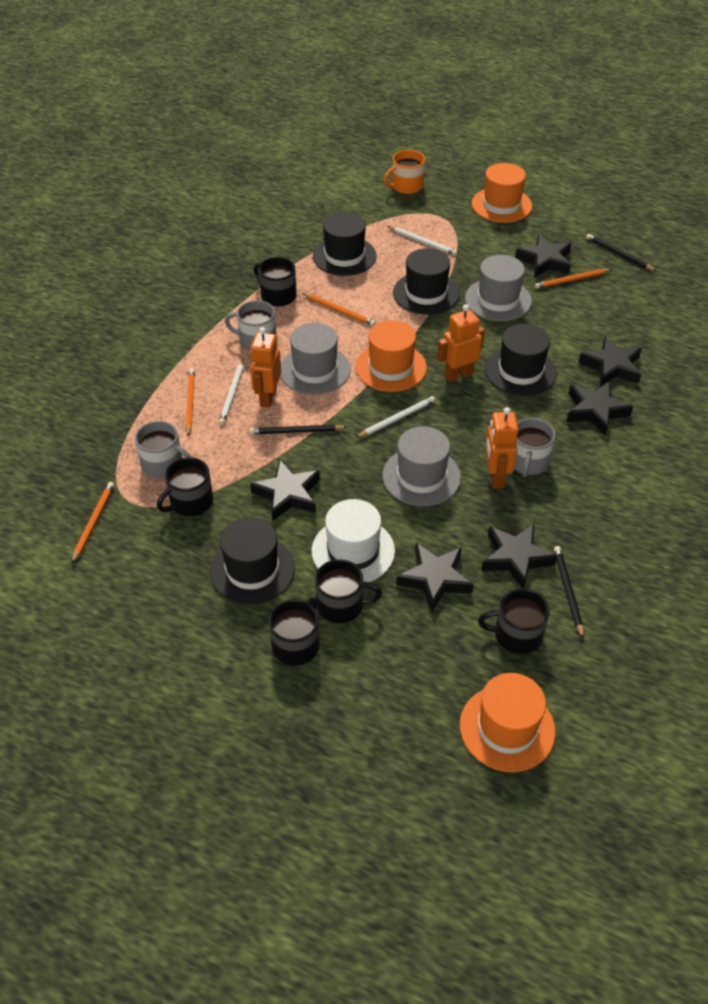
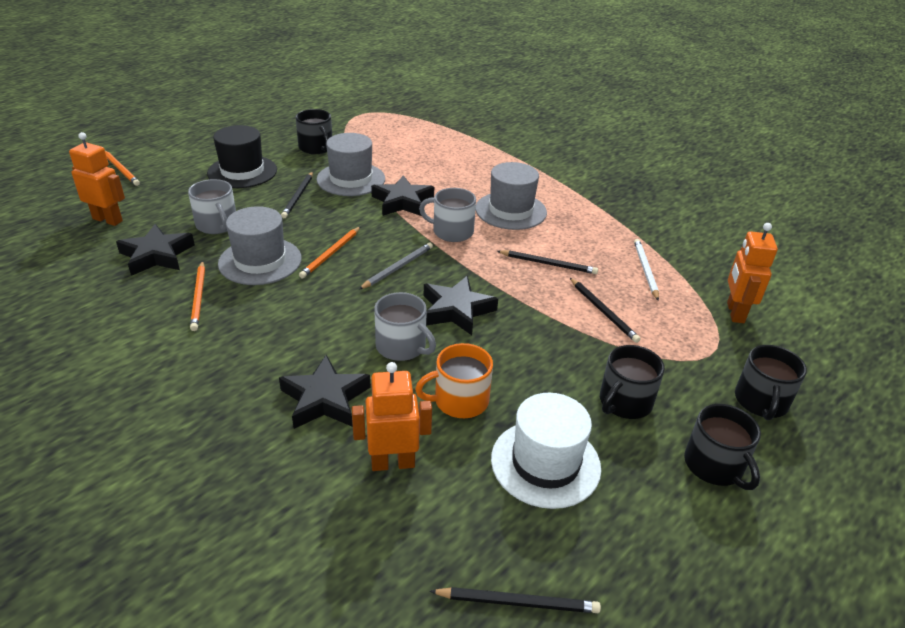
black hat: [210,518,295,605] [313,212,377,276] [393,248,459,315] [485,324,557,396] = 4 -> [207,125,277,188] = 1
black mug: [157,457,214,516] [254,257,297,306] [269,597,320,665] [315,559,382,623] [478,588,549,654] = 5 -> [296,109,332,154] [600,345,665,419] [684,404,761,490] [735,345,807,420] = 4
black pencil: [249,425,347,434] [554,546,584,638] [586,234,656,271] = 3 -> [281,172,313,218] [430,587,601,613] [497,250,598,274] [570,278,641,343] = 4
black star: [250,460,320,521] [396,543,474,611] [481,524,557,589] [515,234,571,277] [566,381,633,436] [578,336,642,387] = 6 -> [116,224,195,276] [279,355,371,429] [371,175,434,216] [424,276,498,335] = 4
grey pencil: none = 0 -> [359,242,433,290] = 1
orange hat: [356,320,427,392] [460,673,556,772] [472,163,532,223] = 3 -> none = 0
orange pencil: [72,482,114,563] [186,368,195,436] [303,293,376,326] [535,269,612,289] = 4 -> [105,151,140,186] [190,261,205,331] [299,227,360,278] = 3
white pencil: [219,359,244,425] [356,396,435,438] [388,226,457,255] = 3 -> [634,239,659,301] = 1

